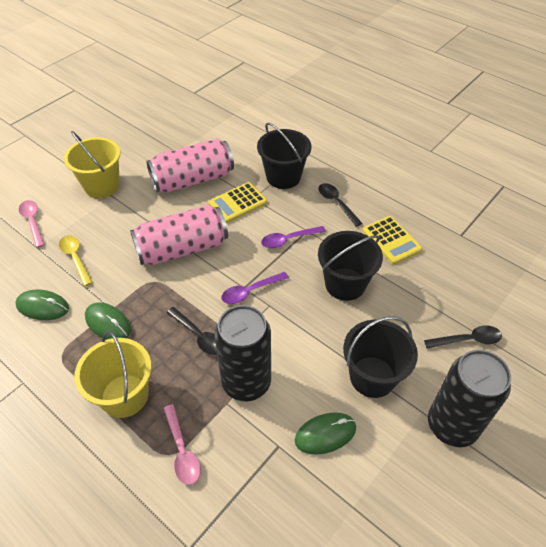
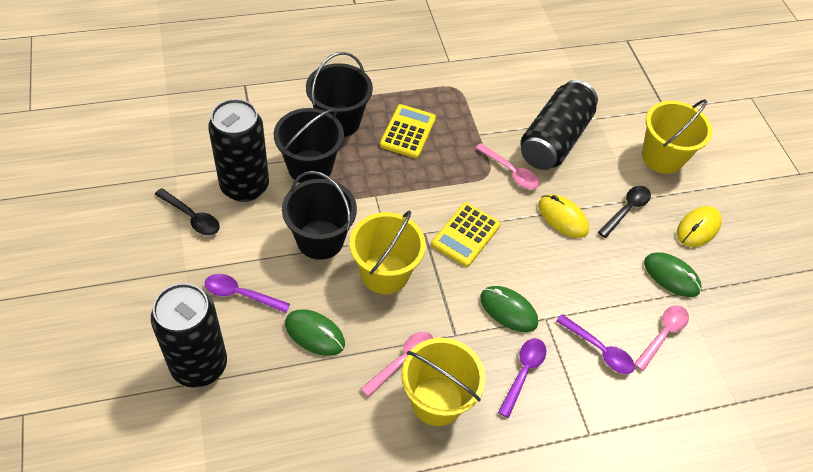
black can: [214,305,271,401] [428,350,511,447] = 2 -> [151,283,227,388] [208,99,269,202] [521,80,598,170] = 3
black spoon: [166,307,217,355] [319,183,362,227] [424,325,502,349] = 3 -> [155,188,220,235] [598,186,651,238] = 2
pink can: [130,205,228,265] [146,138,234,192] = 2 -> none = 0
pink spoon: [19,200,45,248] [163,404,201,485] = 2 -> [361,332,433,397] [476,143,540,189] [634,305,689,371] = 3
purple spoon: [221,272,289,304] [261,226,326,248] = 2 -> [205,274,290,313] [498,338,546,418] [556,314,635,374] = 3
yellow bucket: [64,131,120,198] [74,331,152,418] = 2 -> [350,211,426,294] [401,338,485,426] [642,99,712,174] = 3
yellow mouse: none = 0 -> [538,194,589,238] [677,206,722,247] = 2
yellow spoon: [59,235,93,286] = 1 -> none = 0

